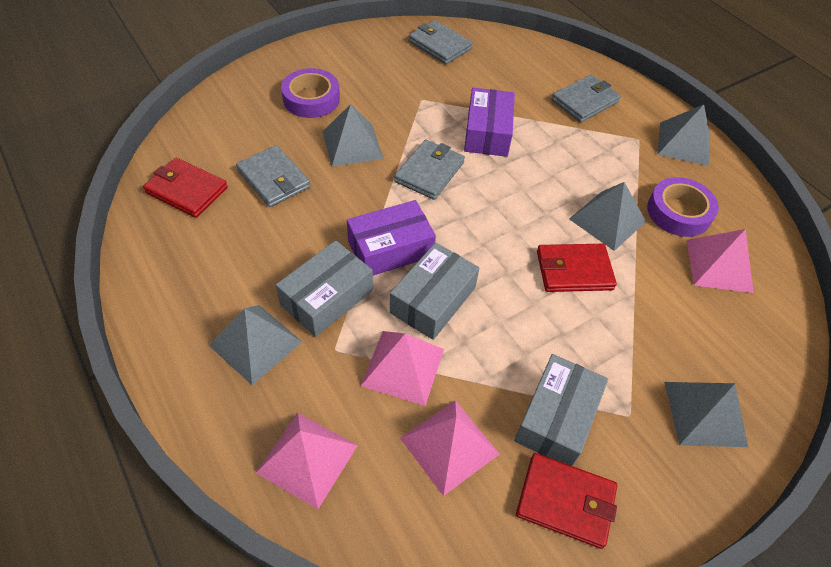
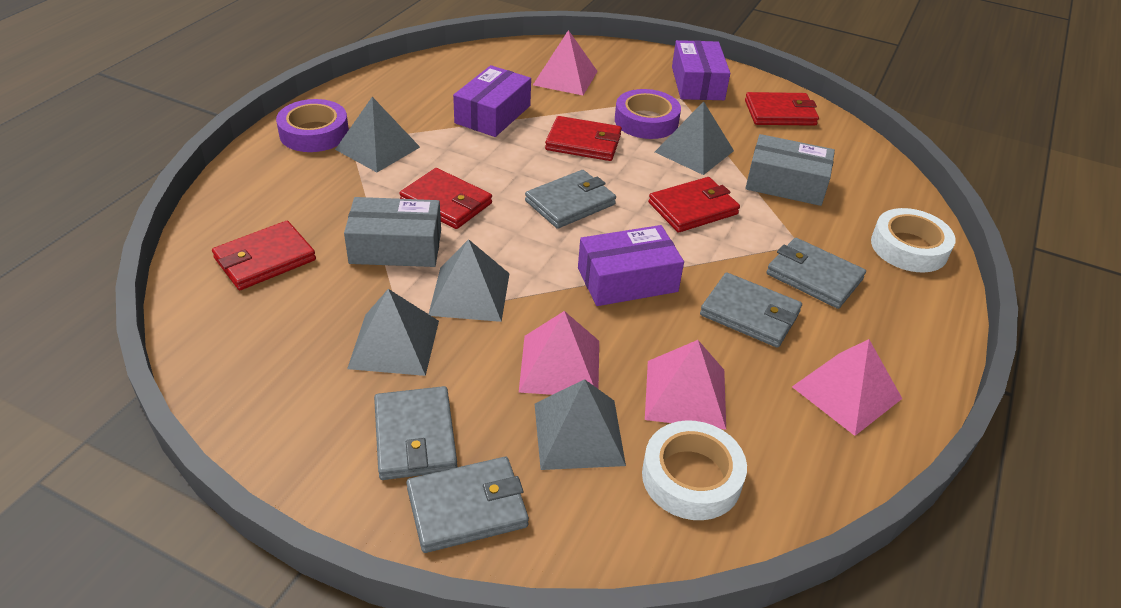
grey box: [276,240,373,337] [390,243,479,340] [514,354,608,466] = 3 -> [344,197,441,267] [745,134,835,206] = 2
grey wallet: [236,145,311,207] [394,139,465,200] [409,20,473,64] [551,75,621,122] = 4 -> [374,386,457,480] [406,457,529,553] [525,170,616,229] [700,272,802,348] [766,238,866,309] = 5
purple box: [347,200,436,275] [464,88,515,157] = 2 -> [453,65,531,137] [578,225,684,306] [672,40,730,100] = 3
red wallet: [143,158,228,218] [516,453,617,549] [537,244,617,292] = 3 -> [212,221,316,290] [399,168,492,229] [545,116,622,161] [648,177,740,233] [745,92,819,126] = 5
white tape: none = 0 -> [642,420,747,520] [871,208,956,272] = 2

